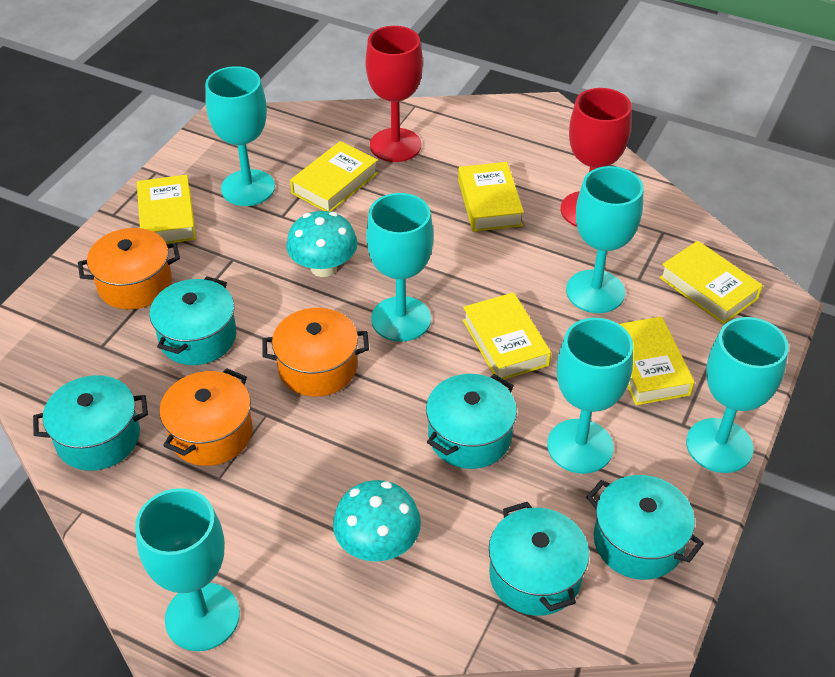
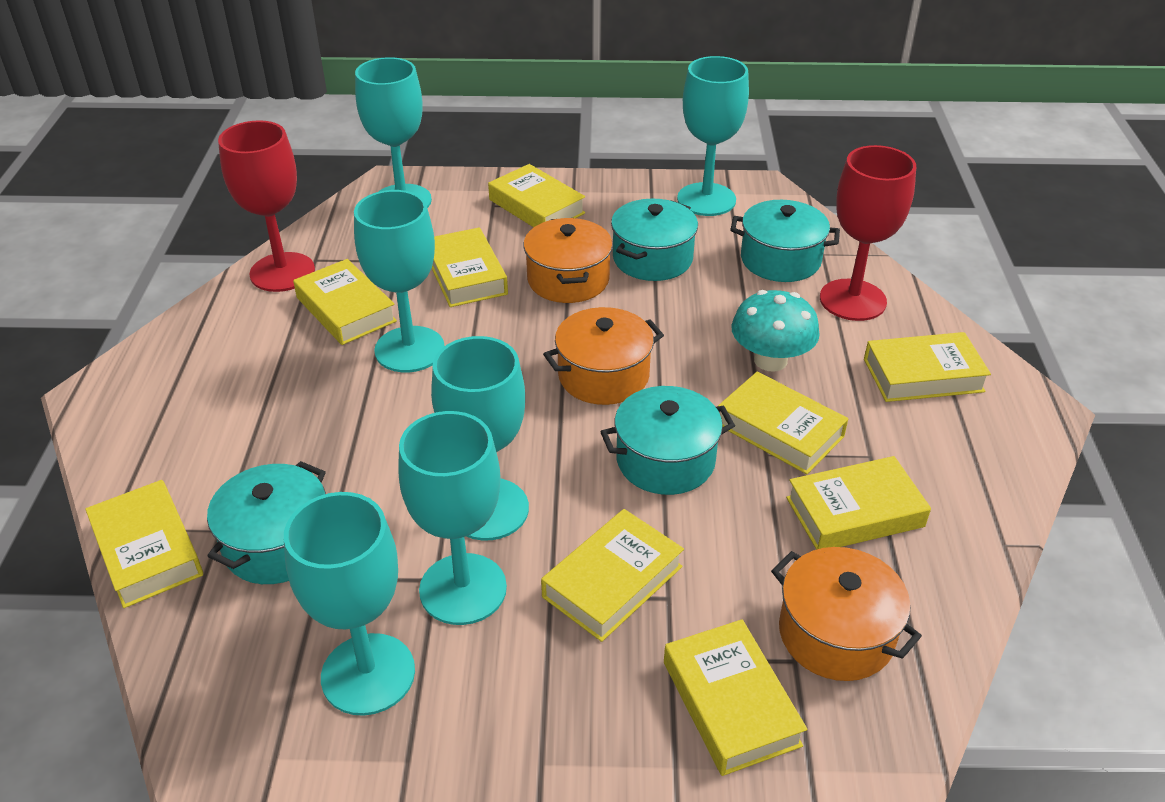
turquoise mushroom: [286,211,358,277] [333,480,421,561] = 2 -> [731,290,820,372] = 1
turquoise pot: [33,375,148,471] [150,276,236,365] [426,374,517,469] [489,502,589,616] [586,475,704,580] = 5 -> [207,461,326,584] [601,386,735,495] [611,199,698,281] [730,200,840,282] = 4
yellow book: [137,175,196,244] [290,141,378,212] [458,162,524,232] [463,292,551,380] [619,317,695,405] [659,241,763,324] = 6 -> [85,480,203,608] [293,259,397,345] [432,227,508,307] [488,164,585,227] [541,509,684,642] [664,619,807,776] [718,372,848,474] [786,456,931,550] [864,332,991,402] = 9

